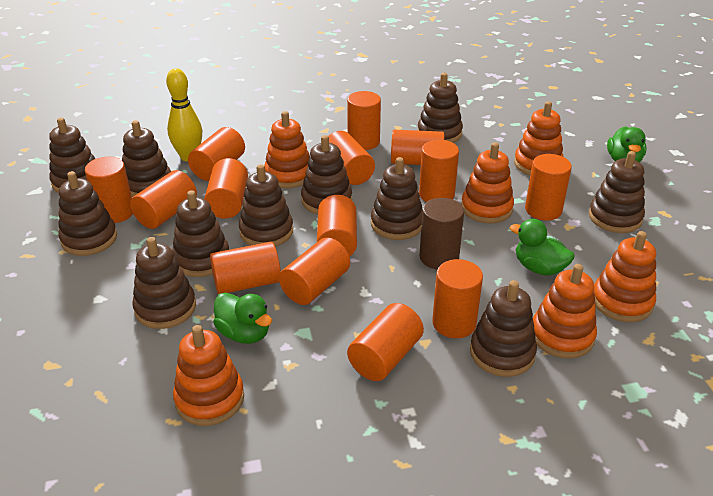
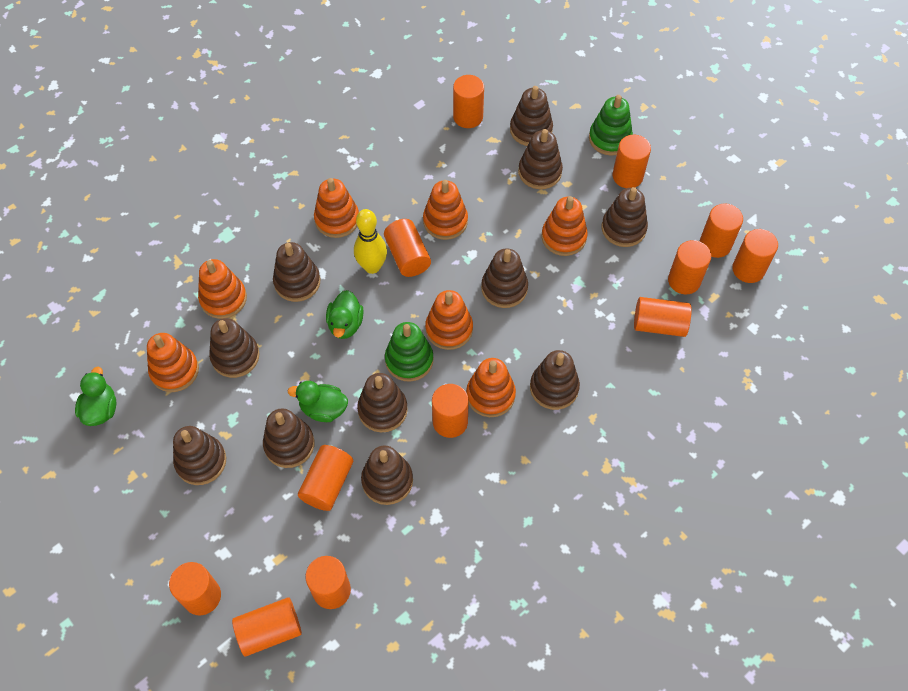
brown cylinder: [419,198,464,269] = 1 -> none = 0
green stacking toy: none = 0 -> [385,322,433,382] [589,95,633,155] = 2
orange cylinder: [85,157,133,223] [130,170,197,229] [188,127,245,181] [204,158,248,219] [210,242,281,294] [279,237,350,305] [317,195,357,257] [328,131,375,185] [347,91,381,150] [347,303,424,381] [391,130,444,165] [419,140,459,202] [432,259,483,338] [525,154,572,220] = 14 -> [169,562,221,615] [232,597,302,656] [298,445,353,511] [305,556,351,609] [384,219,431,277] [432,384,469,438] [453,75,484,128] [613,135,651,188] [634,297,692,337] [668,240,711,294] [700,203,743,258] [732,229,778,283] = 12
orange stacking toy: [173,325,244,426] [264,111,310,188] [461,142,514,224] [514,101,564,175] [533,264,597,359] [594,231,656,322] = 6 -> [147,333,199,392] [198,259,247,319] [314,178,359,238] [423,180,468,240] [425,290,473,350] [466,358,516,417] [541,196,588,256] = 7

